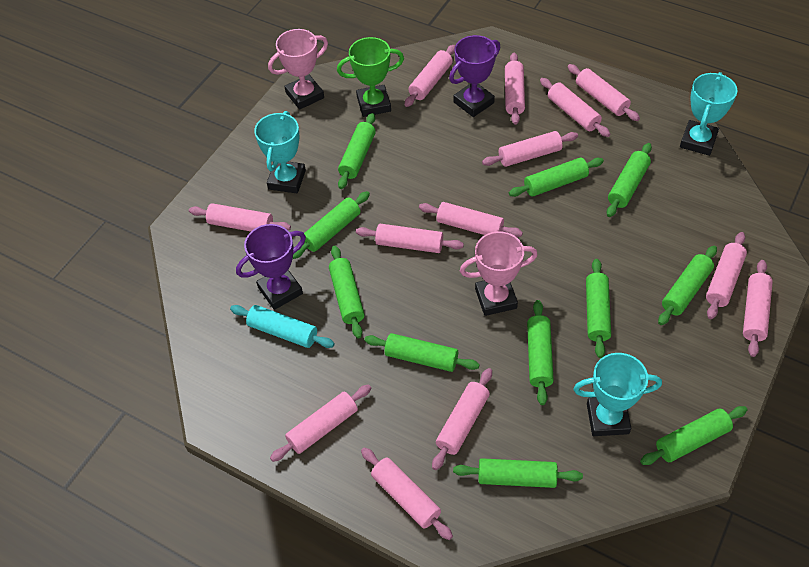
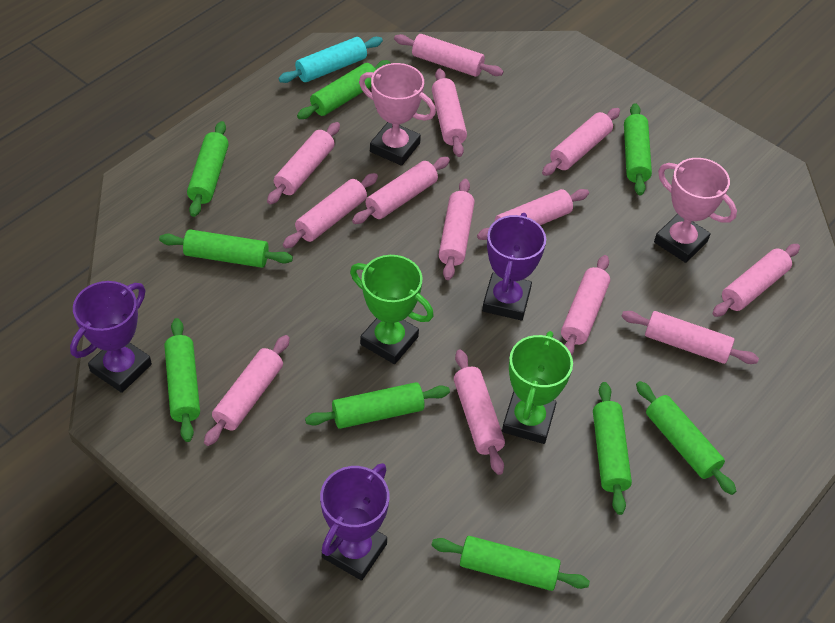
green rolling pin: [293,191,370,259] [329,246,365,339] [338,113,376,189] [364,333,480,372] [453,458,583,488] [509,157,604,197] [527,300,554,405] [586,259,611,358] [607,143,652,217] [640,406,748,465] [658,246,717,325] = 11 -> [159,229,293,268] [164,318,200,442] [187,121,229,217] [297,60,390,119] [305,382,450,429] [432,536,590,591] [593,382,632,515] [624,103,652,196] [636,381,736,495] = 9
green trophy: [337,37,404,117] = 1 -> [350,255,434,364] [502,331,573,444] = 2
purple trophy: [236,224,306,310] [449,35,500,117] = 2 -> [70,281,152,393] [320,463,389,581] [482,213,546,321] = 3
turquoise trophy: [254,111,306,193] [573,353,662,436] [680,72,738,156] = 3 -> none = 0

